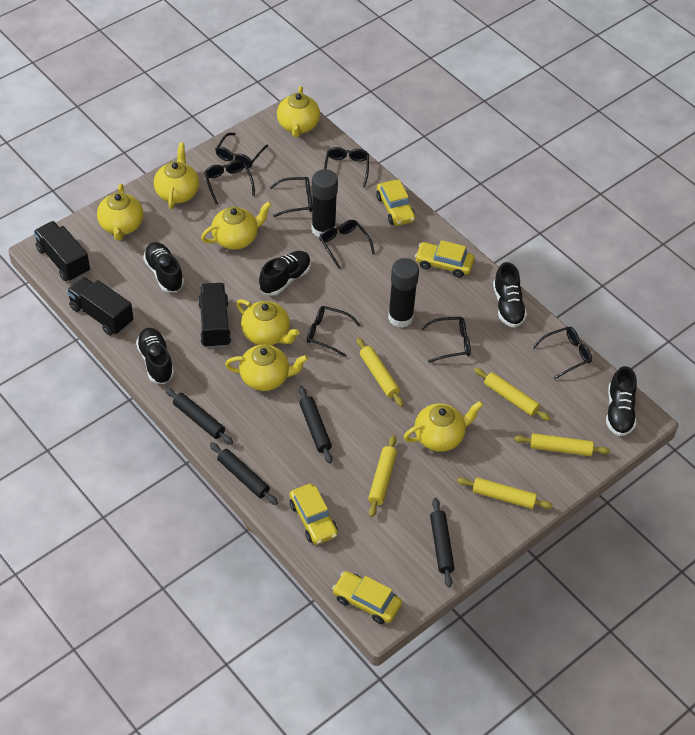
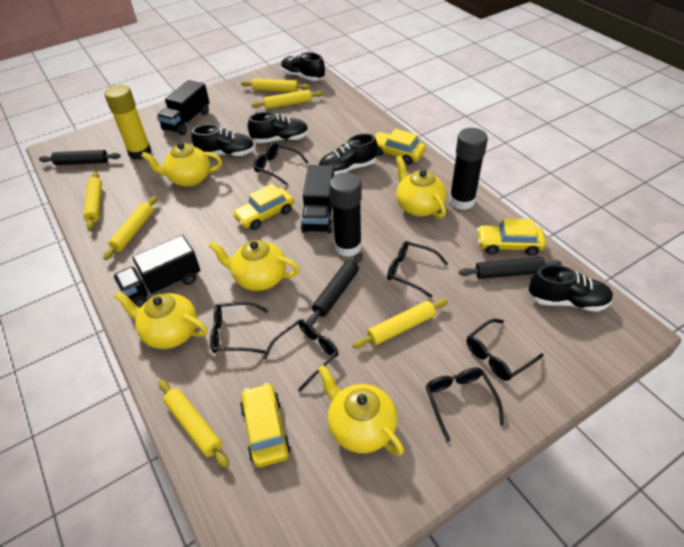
black glasses: [204,160,255,205] [215,133,268,168] [270,177,312,217] [307,306,360,357] [319,220,375,269] [324,147,369,187] [421,317,471,363] [532,327,592,379] = 8 -> [210,302,268,354] [254,143,309,185] [263,319,338,392] [387,241,448,298] [425,367,504,442] [467,319,544,381] = 6
black rolling pin: [165,388,233,445] [210,442,278,505] [299,386,332,463] [430,498,455,587] = 4 -> [39,150,121,165] [307,253,363,325] [459,257,562,279] = 3
yellow glue stick: none = 0 -> [105,85,152,160] = 1
yellow rolling pin: [356,338,403,407] [368,435,397,517] [457,477,553,509] [474,368,551,421] [514,433,610,456] = 5 -> [83,172,102,230] [103,196,157,260] [159,380,229,468] [241,78,310,92] [251,89,323,109] [353,298,448,348] = 6
yellow teapot: [97,184,144,240] [154,142,199,209] [201,201,272,250] [225,344,308,391] [236,299,300,345] [277,86,320,137] [404,401,483,452] = 7 -> [114,292,207,349] [141,142,222,187] [209,240,300,291] [318,365,404,455] [396,156,446,218] = 5

